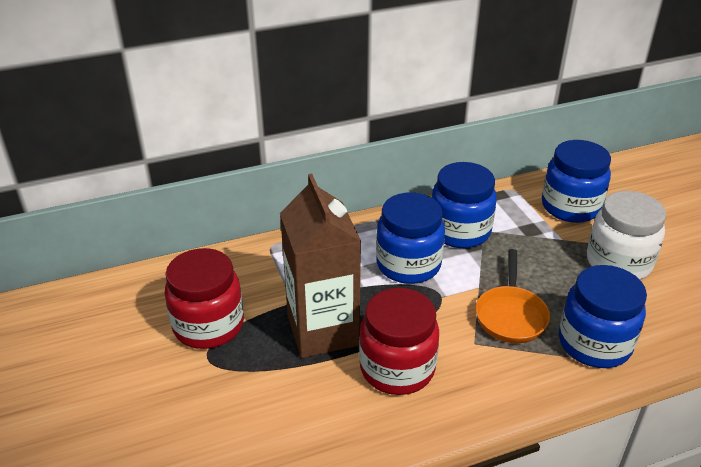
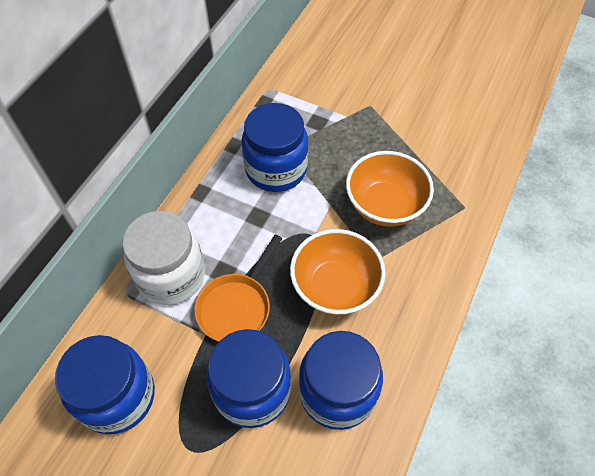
brown carton: [280,173,361,358] = 1 -> none = 0
orange bowl: none = 0 -> [290,229,386,315] [346,151,434,227] = 2
red jar: [164,248,244,349] [359,288,439,395] = 2 -> none = 0

